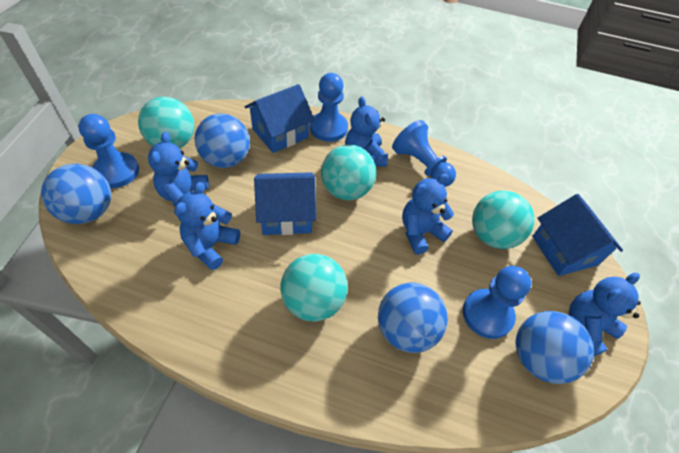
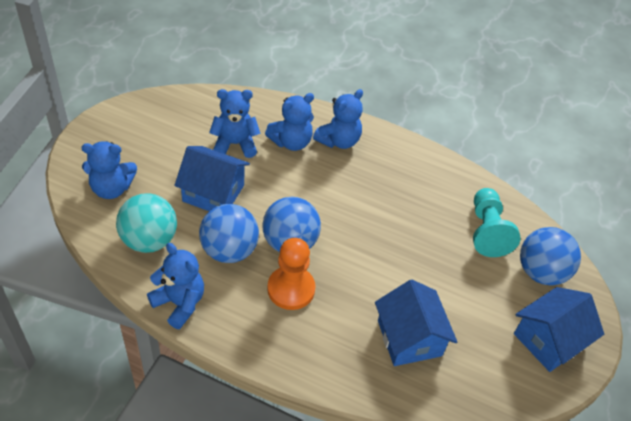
blue ball: [41,164,111,224] [194,113,250,168] [378,282,448,353] [516,311,594,384] = 4 -> [199,204,259,263] [262,197,321,252] [520,227,581,285] = 3
blue pawn: [78,114,139,188] [310,73,348,142] [392,120,456,187] [463,266,532,339] = 4 -> none = 0
orange pawn: none = 0 -> [267,238,315,310] = 1
turquoise ball: [138,97,194,148] [281,254,347,321] [321,145,376,200] [472,190,535,249] = 4 -> [116,193,177,253] = 1
turquoise pawn: none = 0 -> [473,188,521,257] = 1

